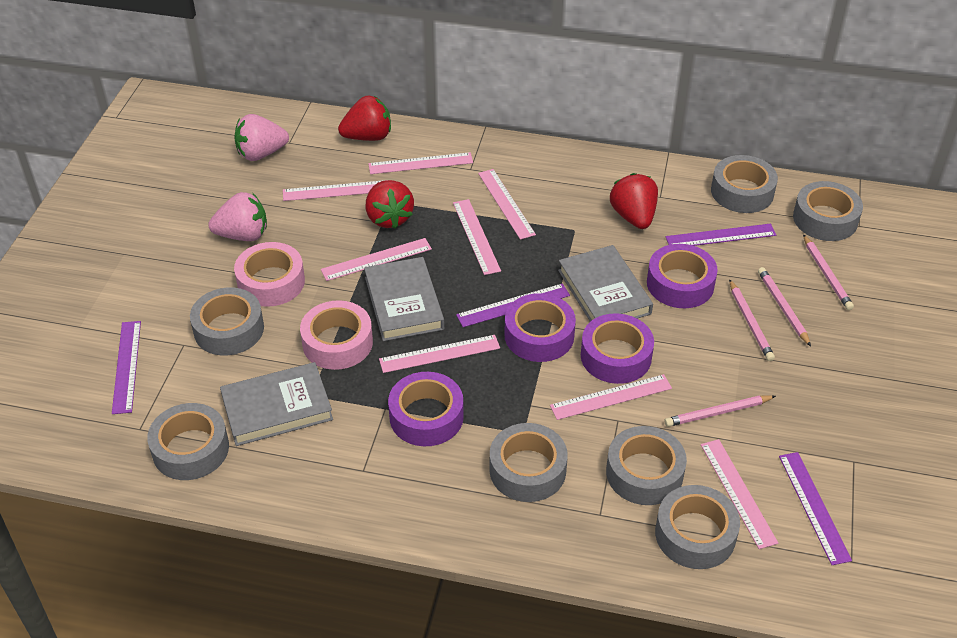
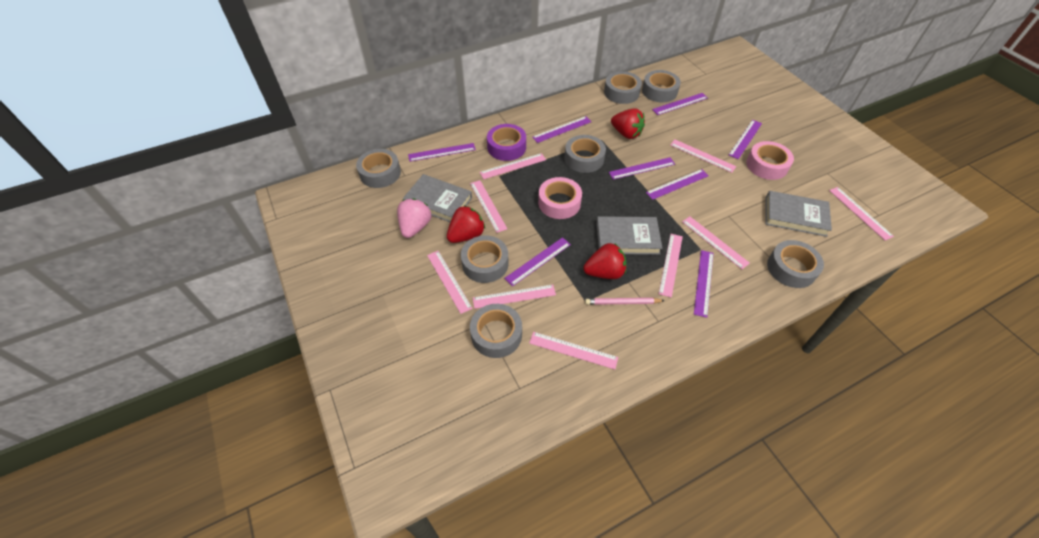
pink pencil: [664,395,776,427] [729,279,775,361] [758,267,811,346] [803,234,854,310] = 4 -> [585,298,665,305] = 1
pink ruler: [283,180,386,201] [321,238,432,281] [368,152,473,174] [379,335,500,373] [453,199,501,275] [478,169,536,240] [550,374,672,420] [701,439,778,549] = 8 -> [427,251,473,314] [470,180,507,233] [473,284,556,309] [480,153,546,179] [529,332,618,369] [659,234,683,298] [670,140,736,173] [682,216,750,269] [829,187,894,240] = 9
pink strawberry: [208,192,267,241] [234,114,289,161] = 2 -> [397,198,431,238] = 1
purple ruler: [112,321,141,414] [456,283,570,327] [666,224,776,246] [779,452,852,565] = 4 -> [408,143,476,162] [504,237,571,286] [532,116,591,143] [609,157,675,180] [646,169,709,200] [652,93,708,115] [694,250,714,318] [729,120,762,159] = 8
purple tape: [388,372,464,446] [504,293,576,362] [581,313,654,384] [647,244,718,308] = 4 -> [487,124,526,161] = 1

